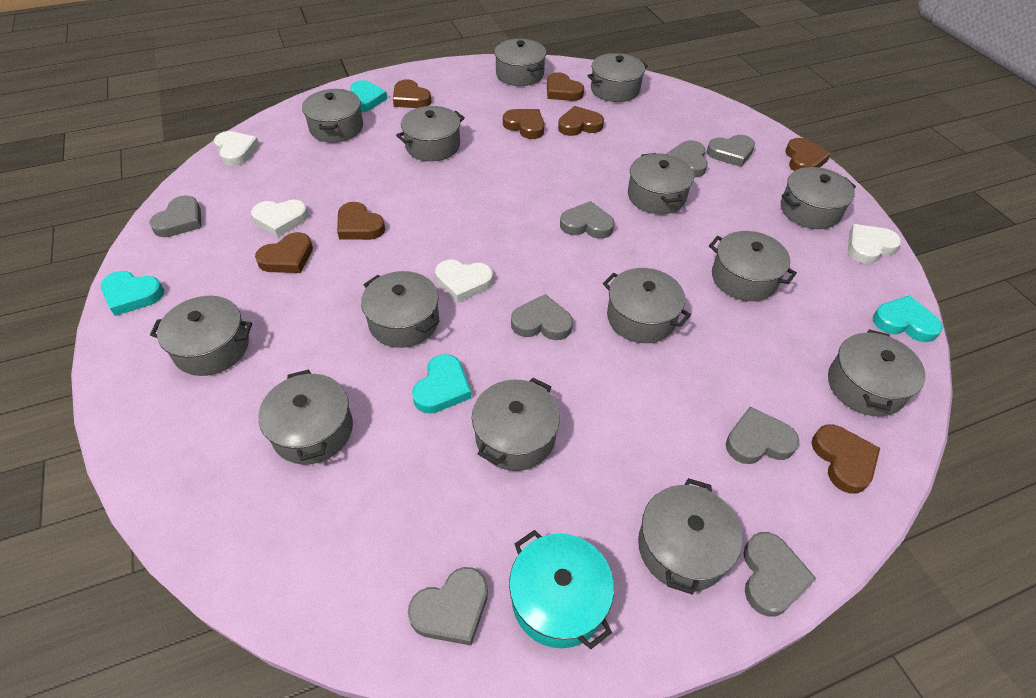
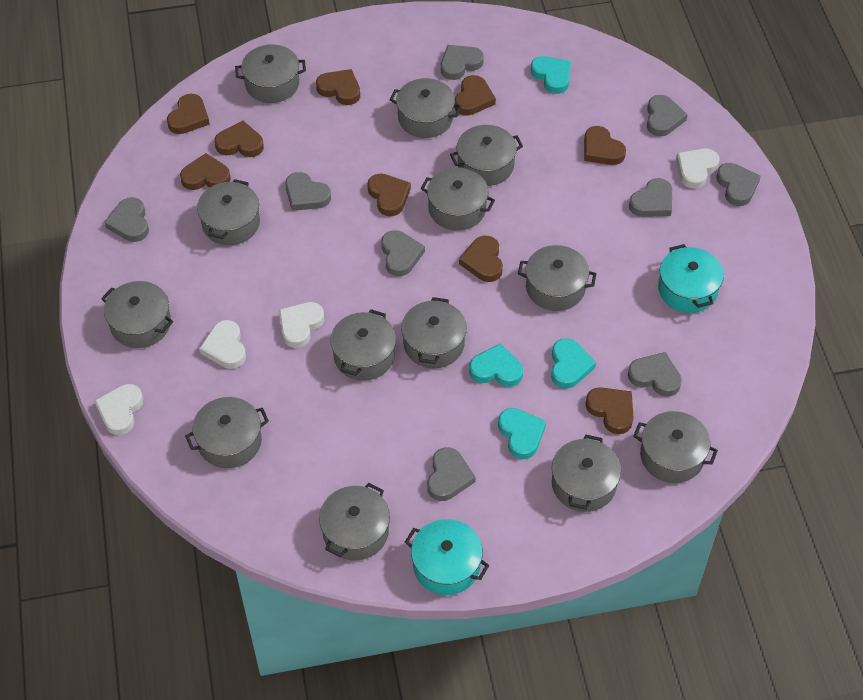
brown heart: [255,232,313,273] [337,202,385,240] [393,79,432,108] [503,109,544,139] [547,72,584,101] [558,106,604,136] [786,138,830,171] [812,424,880,494] = 8 -> [167,94,210,134] [180,153,231,190] [214,121,264,157] [316,69,360,105] [367,174,411,216] [454,75,496,116] [459,236,503,282] [584,126,626,165] [585,387,634,434] = 9
grey heart: [149,195,202,237] [408,567,488,646] [511,294,573,340] [560,201,614,239] [666,140,708,178] [707,135,755,167] [726,407,799,464] [743,532,816,617] = 8 -> [104,197,149,242] [285,172,331,211] [381,230,425,276] [427,447,476,501] [441,45,484,80] [628,352,682,397] [629,178,672,217] [647,95,688,136] [716,163,761,206] = 9
grey pot: [150,296,252,376] [258,369,353,465] [302,89,363,143] [361,271,439,348] [396,106,465,161] [472,378,560,471] [494,39,546,86] [587,53,648,102] [603,268,691,343] [628,153,694,214] [638,478,742,595] [709,231,797,301] [781,167,856,229] [828,329,926,416] = 14 -> [101,281,173,348] [185,397,269,468] [197,179,260,245] [235,45,306,103] [319,483,390,560] [330,309,396,381] [390,78,462,138] [401,297,467,368] [421,168,495,231] [450,125,523,186] [518,245,597,311] [552,435,621,512] [633,411,718,483] = 13
turquoise pot: [509,530,614,649] = 1 -> [405,519,489,595] [658,244,724,313] = 2

